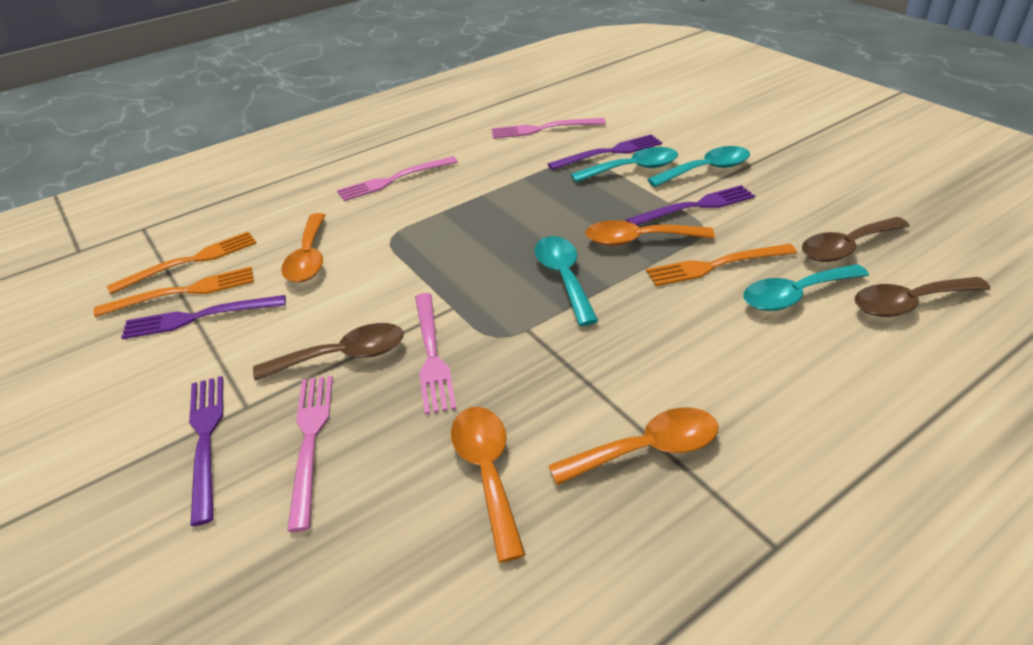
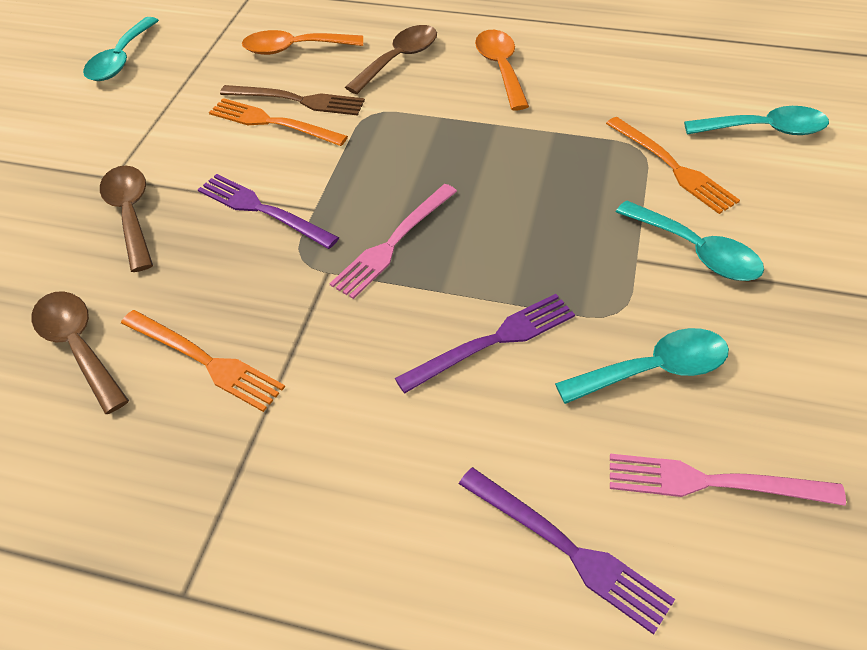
brown fork: none = 0 -> [220,85,365,116] = 1
orange spoon: [281,213,325,282] [451,407,526,563] [548,408,719,485] [585,220,715,246] = 4 -> [242,30,363,55] [475,30,529,111] = 2
pink fork: [287,376,333,532] [337,156,458,201] [415,293,456,415] [492,118,606,139] = 4 -> [329,184,457,299] [610,454,846,506] = 2
purple fork: [121,295,286,339] [189,376,223,526] [548,134,662,170] [626,185,755,225] = 4 -> [198,174,339,249] [395,294,575,393] [459,467,675,635] = 3

